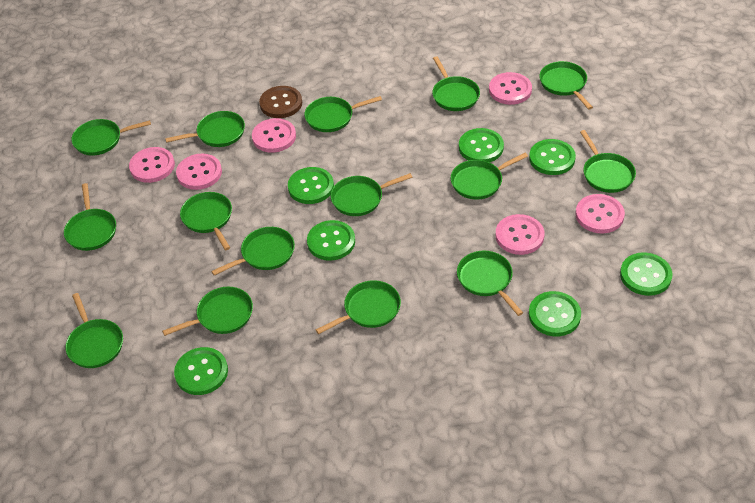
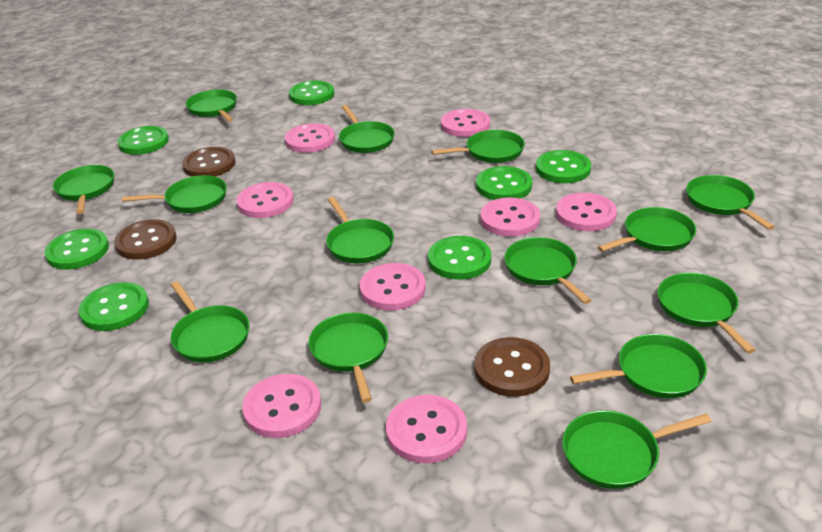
brown button: [259,86,302,118] = 1 -> [114,219,177,260] [182,147,236,177] [475,337,550,397] = 3
green pan: [64,183,116,251] [66,293,123,368] [72,119,151,156] [162,287,253,336] [165,111,245,147] [180,192,232,250] [211,227,295,276] [304,96,382,132] [316,280,401,334] [330,173,412,216] [432,56,480,111] [451,153,528,200] [457,251,523,316] [539,61,593,110] [580,130,636,193] = 15 -> [53,165,114,214] [122,175,227,213] [171,281,249,363] [186,89,237,122] [308,313,388,403] [326,197,394,263] [339,105,395,153] [431,130,525,163] [504,237,592,304] [562,410,712,489] [570,334,707,398] [598,207,696,252] [658,273,756,354] [686,175,775,230] = 14
pink button: [129,147,175,183] [176,154,222,190] [252,118,296,153] [489,72,532,105] [495,214,544,255] [576,194,625,233] = 6 -> [237,182,294,218] [242,374,321,438] [285,123,335,153] [360,263,426,310] [386,395,467,463] [441,109,490,137] [480,197,540,237] [556,193,617,231] = 8

